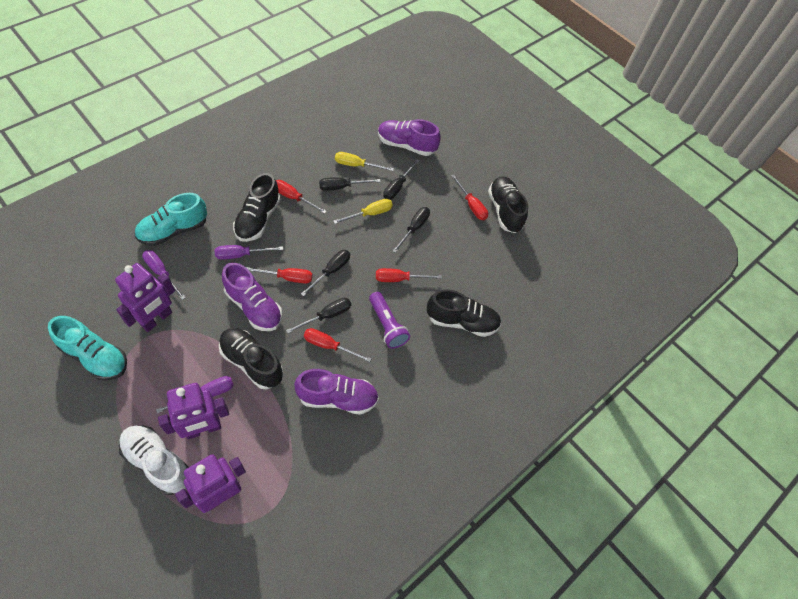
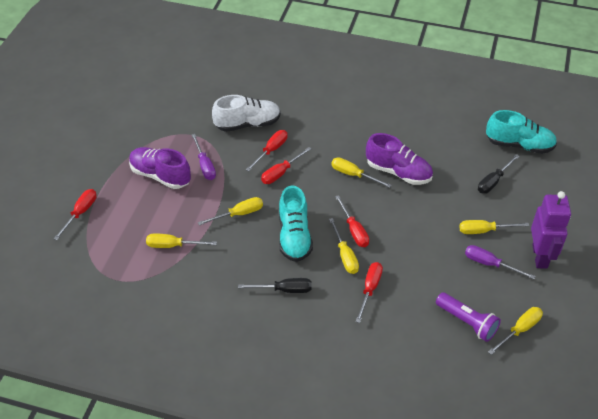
black screwdriver: [286,298,351,334] [301,250,350,296] [319,177,381,191] [383,159,420,200] [393,207,430,253] = 5 -> [238,278,312,293] [478,154,519,194] = 2
black shoe: [219,328,283,389] [233,173,281,242] [427,289,501,337] [488,176,528,233] = 4 -> none = 0
purple robot: [115,263,175,332] [158,383,229,439] [175,454,246,513] = 3 -> [531,191,571,269] = 1
purple screwdriver: [142,250,186,300] [156,376,234,414] [215,245,283,259] = 3 -> [192,134,216,180] [465,245,535,279] = 2
purple shoe: [222,263,282,331] [294,369,379,415] [378,119,441,156] = 3 -> [129,147,191,189] [366,133,433,185] = 2
yellow screwdriver: [333,199,393,224] [335,152,394,171] = 2 -> [146,233,217,248] [198,197,263,226] [329,218,359,274] [331,157,392,188] [459,220,529,234] [488,307,543,355] = 6

